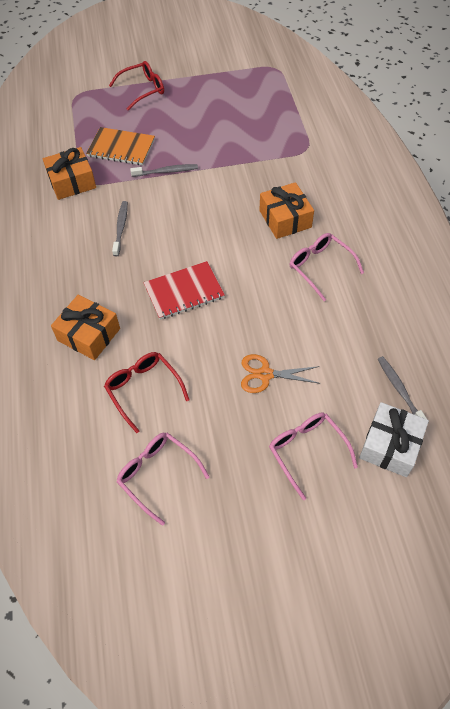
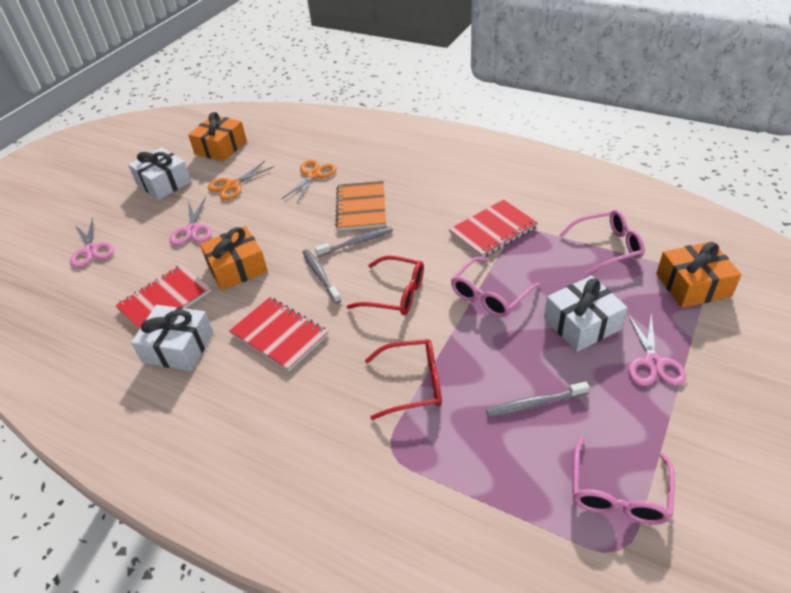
orange scissors: [241,354,320,393] = 1 -> [208,161,275,200] [281,160,337,203] = 2
pink scissors: none = 0 -> [70,218,114,268] [169,197,212,245] [628,314,686,386] = 3
red notebook: [143,261,225,320] = 1 -> [115,264,211,330] [229,297,328,372] [449,200,538,258] = 3
white gift: [359,402,429,477] = 1 -> [128,147,192,200] [131,305,214,371] [544,276,628,352] = 3

